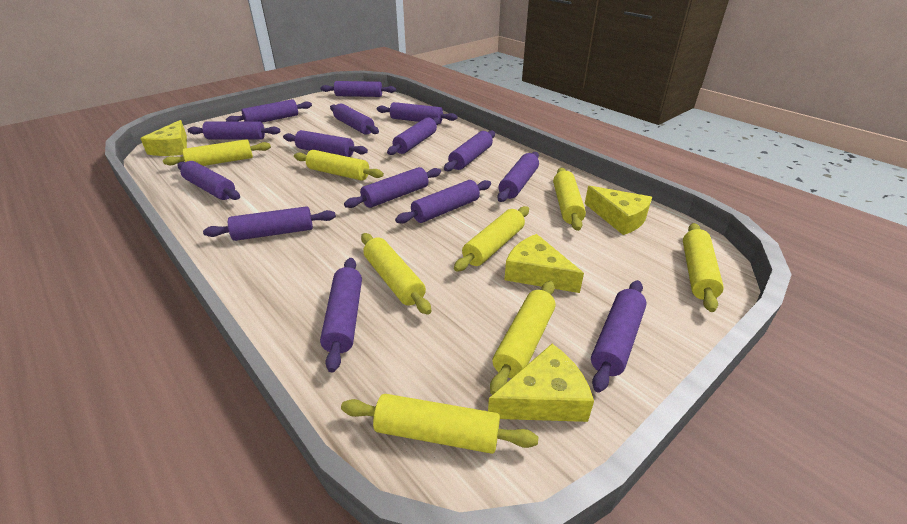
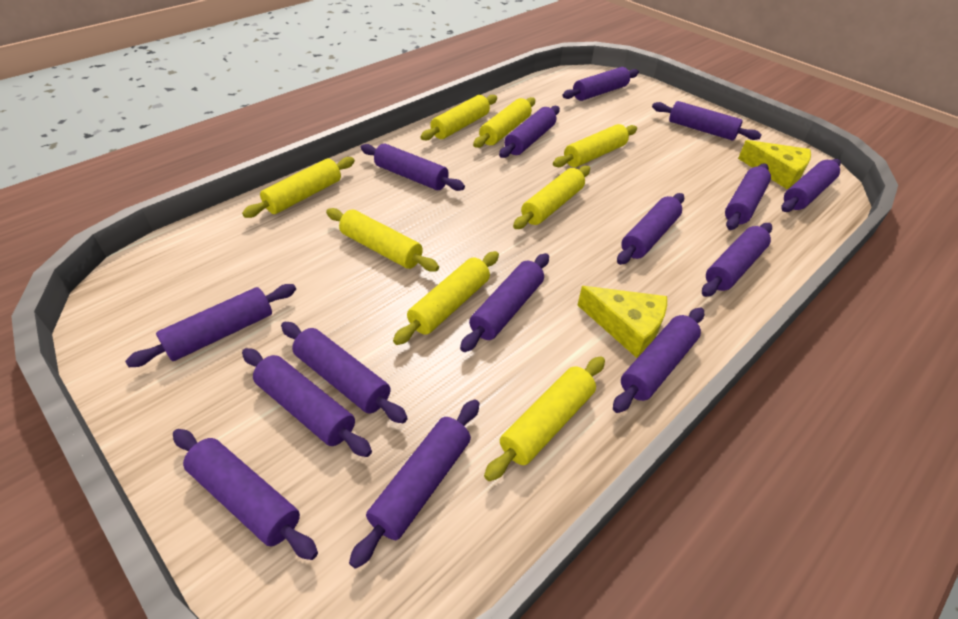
yellow cheese: [140,120,187,156] [488,344,594,422] [504,234,584,293] [585,186,652,235] = 4 -> [577,286,667,358] [738,140,811,190] = 2

